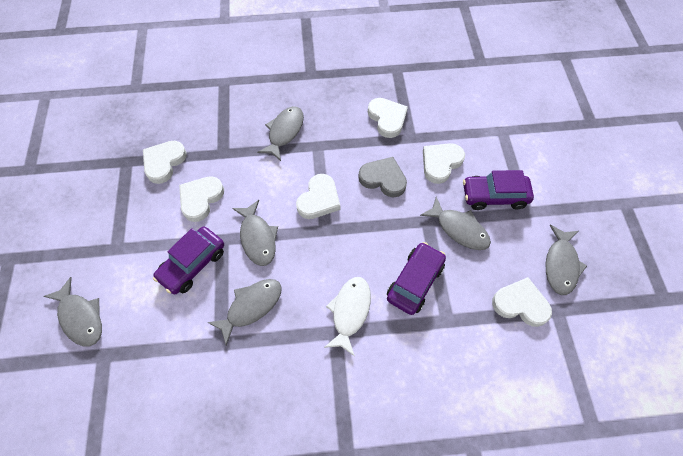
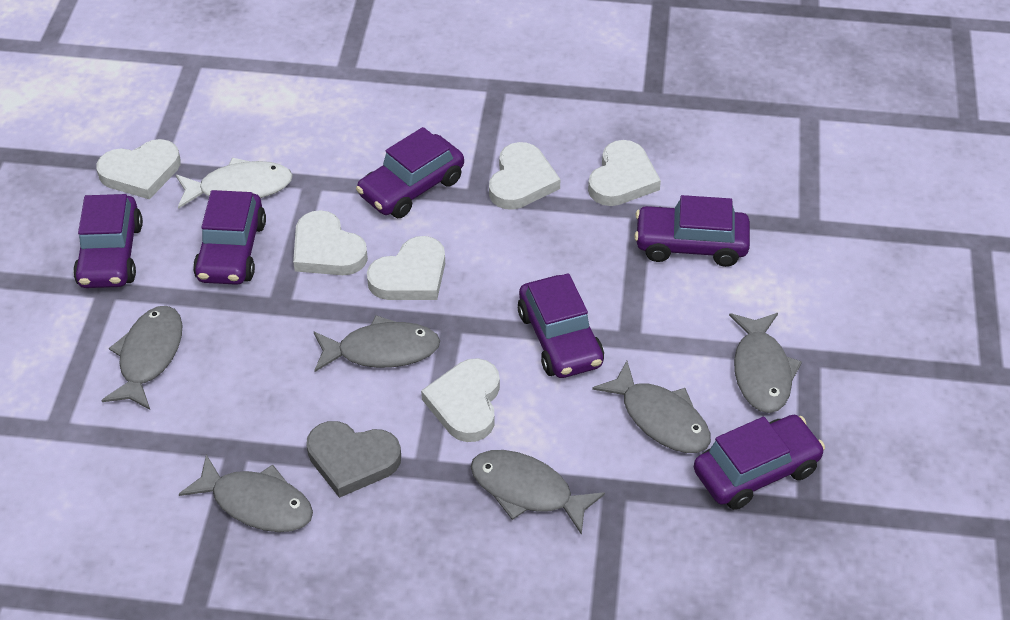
purple car: [153,226,224,294] [387,242,446,315] [463,170,534,210] = 3 -> [73,194,143,288] [193,190,266,285] [356,127,464,218] [518,273,604,378] [634,195,750,267] [694,415,825,510] = 6

